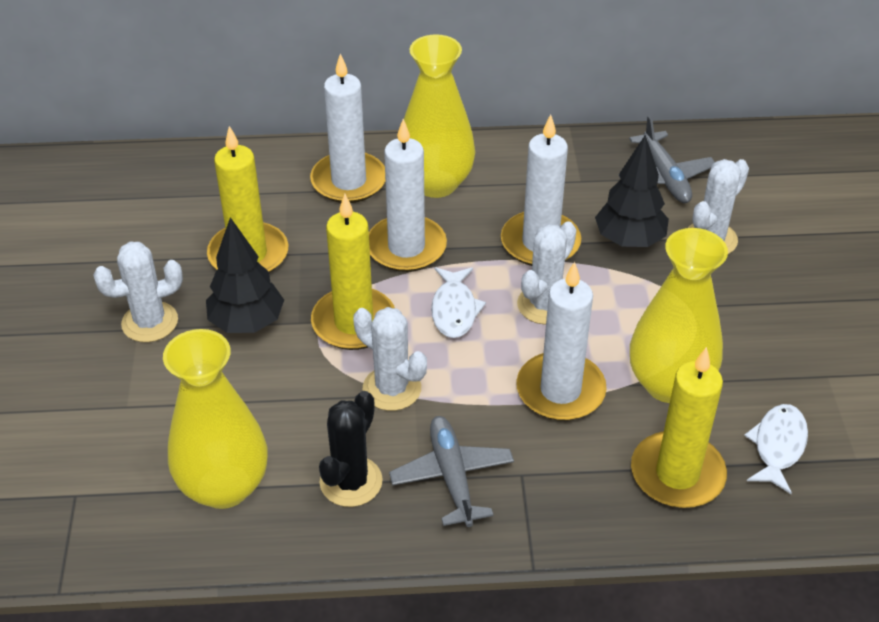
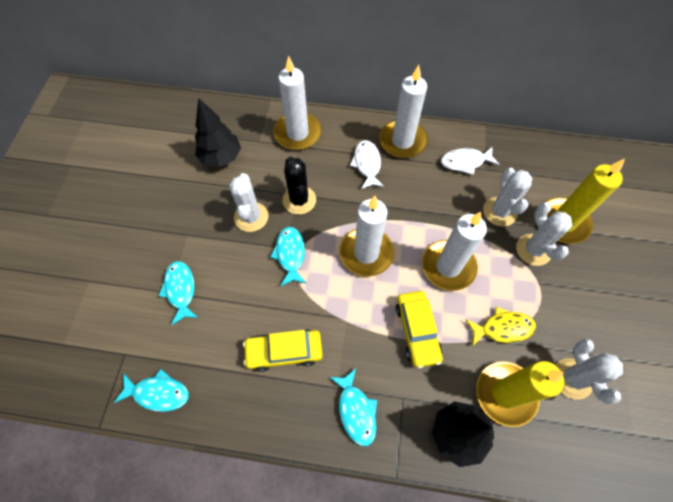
grey plane: [389,416,514,527] [618,116,715,203] = 2 -> none = 0
turquoise fish: none = 0 -> [114,369,189,412] [159,261,198,325] [270,227,307,286] [329,368,377,446] = 4
yellow candle: [207,126,288,273] [311,194,395,350] [631,347,727,508] = 3 -> [476,361,564,427] [546,159,625,244] = 2
yellow car: none = 0 -> [243,329,323,372] [395,291,443,368] = 2
yellow fish: none = 0 -> [465,307,536,346] = 1
yellow vase: [163,329,267,509] [404,34,475,198] [630,228,728,403] = 3 -> none = 0

